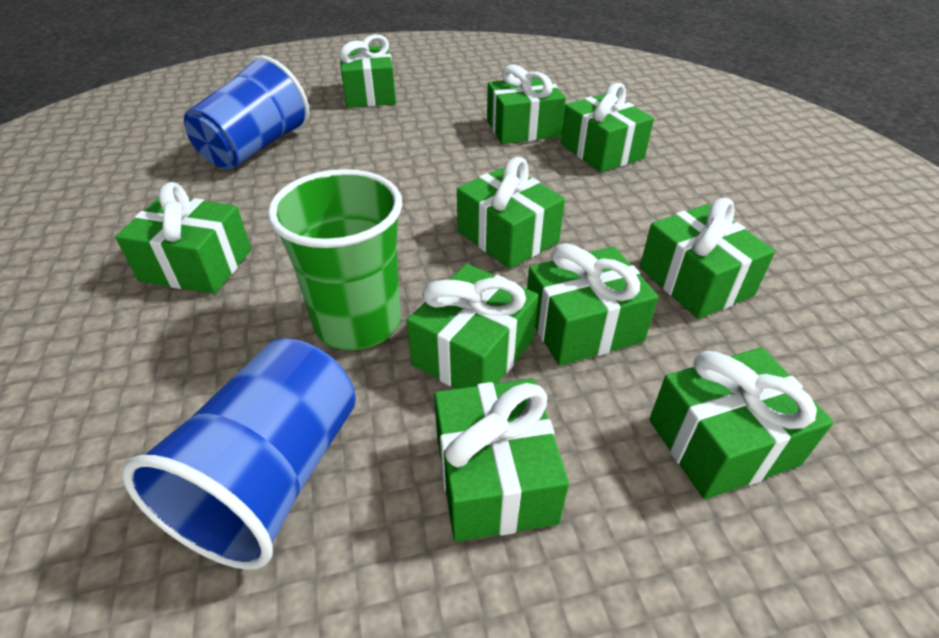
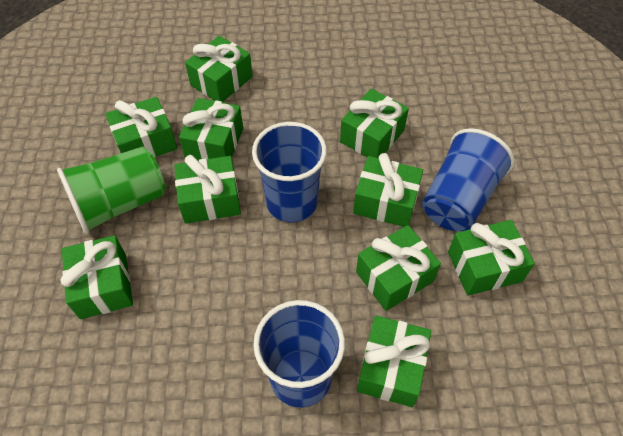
blue cup: [122,338,356,570] [184,55,309,170] = 2 -> [252,122,327,223] [253,300,345,408] [422,128,515,231] = 3

